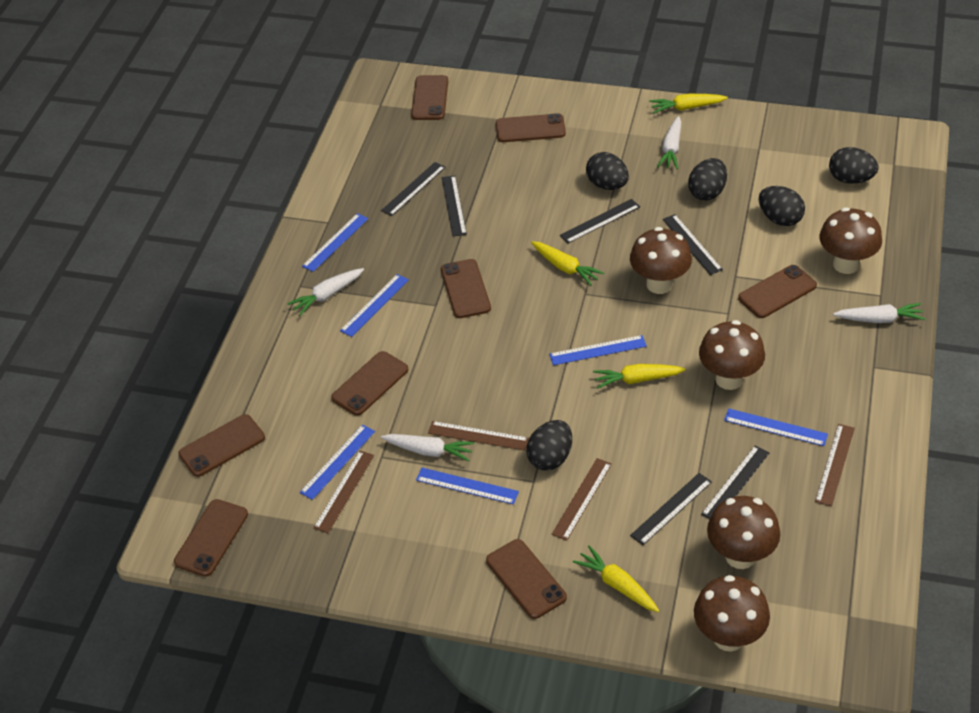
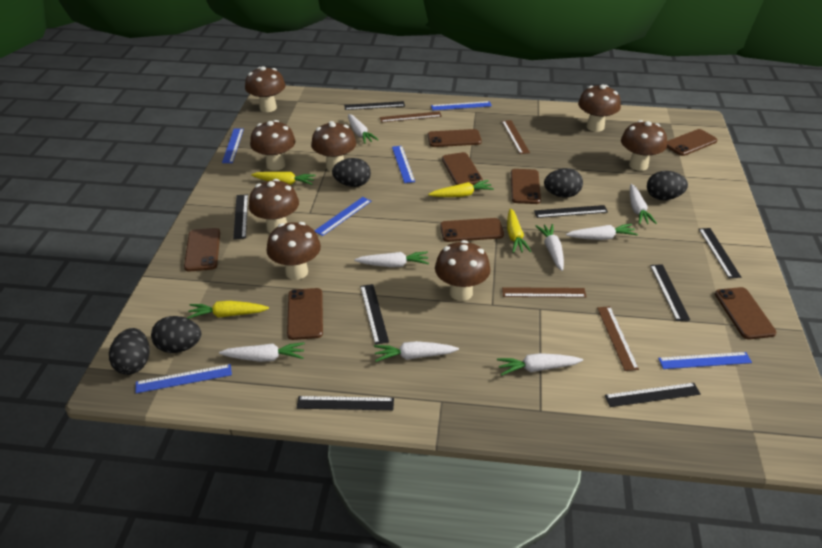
black ruler: [381,162,446,216] [442,175,467,236] [560,199,640,243] [630,473,712,545] [663,214,723,275] [701,446,769,519] = 6 -> [233,194,248,239] [297,396,394,410] [344,101,405,110] [360,284,389,345] [534,205,608,218] [605,383,701,407] [650,264,690,321] [699,228,741,278] = 8
brown mushroom: [630,227,692,294] [694,575,770,652] [699,320,765,390] [707,496,781,569] [820,207,882,274] = 5 -> [245,66,286,112] [249,179,299,233] [250,120,295,171] [267,222,321,280] [311,121,356,172] [435,240,490,301] [578,84,621,132] [621,120,667,171] = 8
white carrot: [287,268,364,316] [381,434,475,461] [657,116,681,169] [833,303,925,323] = 4 -> [219,342,305,362] [348,114,379,144] [354,252,429,267] [374,341,459,362] [497,353,583,376] [536,224,564,271] [566,224,638,240] [630,184,657,224] = 8

